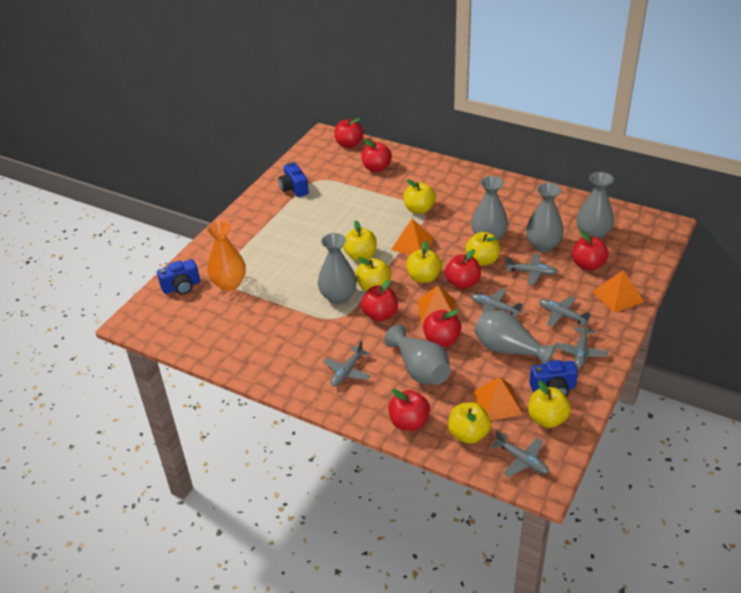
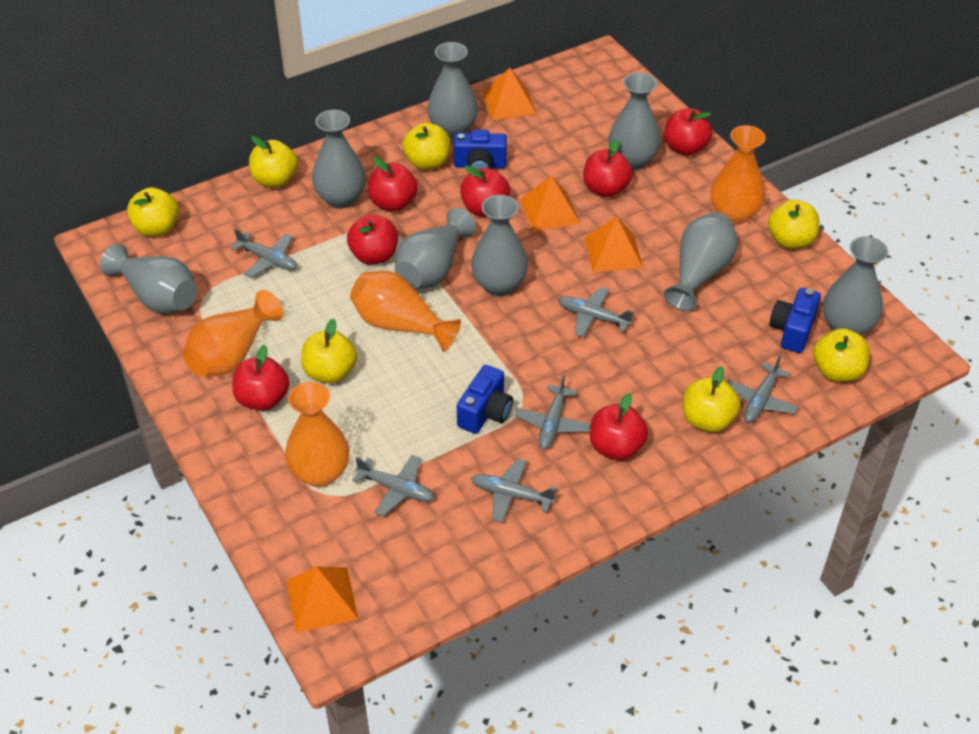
grey vase: [318,233,357,304] [384,324,451,385] [471,176,508,241] [474,310,557,364] [526,183,564,252] [576,172,614,240] = 6 -> [100,244,198,314] [312,110,366,209] [395,208,476,289] [427,42,478,139] [471,195,528,296] [608,73,661,170] [663,212,737,311] [823,236,888,335] = 8
orange vase: [206,221,246,291] = 1 -> [183,290,283,376] [285,382,350,487] [350,271,461,352] [711,125,766,225] = 4

